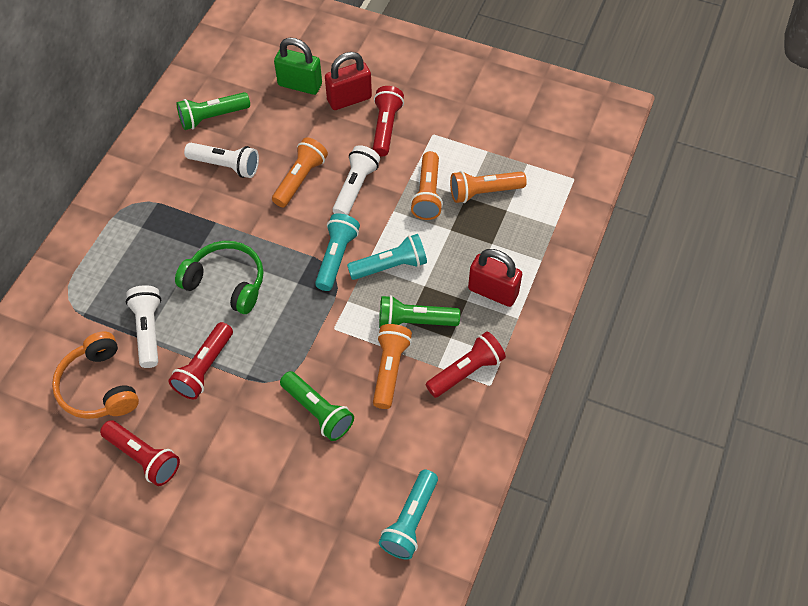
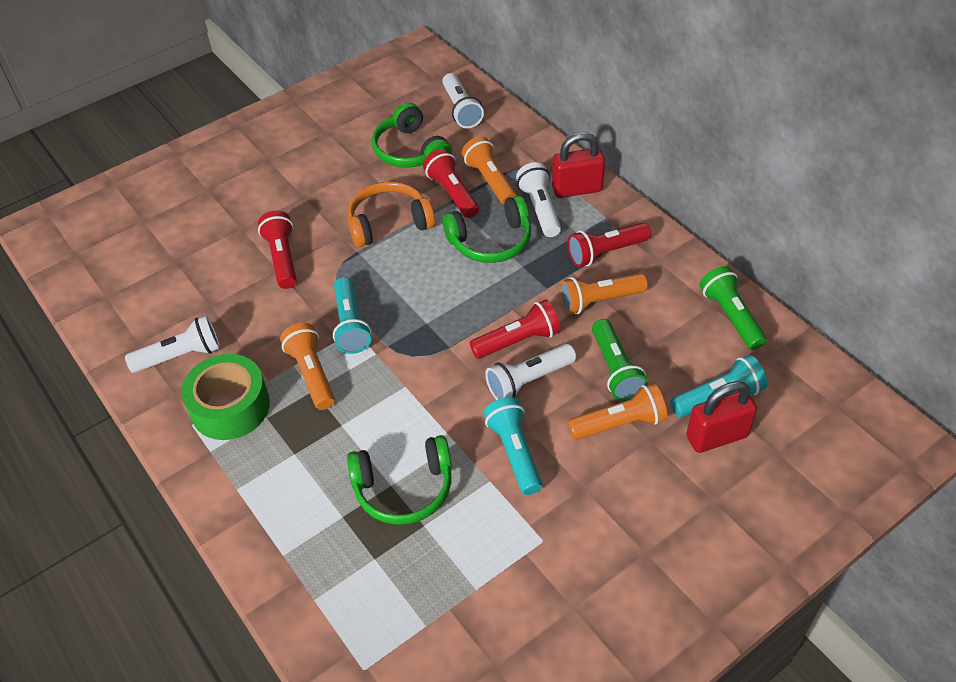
green flashlight: [176,92,250,130] [280,371,354,441] [379,295,460,328] = 3 -> [592,319,648,401] [700,266,767,350] = 2
green headphones: [175,241,264,314] = 1 -> [347,435,452,525] [372,103,452,168] [442,195,531,263] = 3
green padlock: [274,38,322,95] = 1 -> none = 0
green tape: none = 0 -> [181,354,270,440] = 1
white flashlight: [126,285,161,368] [184,143,259,178] [333,145,380,215] = 3 -> [125,316,220,373] [442,73,484,128] [485,344,576,400] [516,162,561,237] = 4

